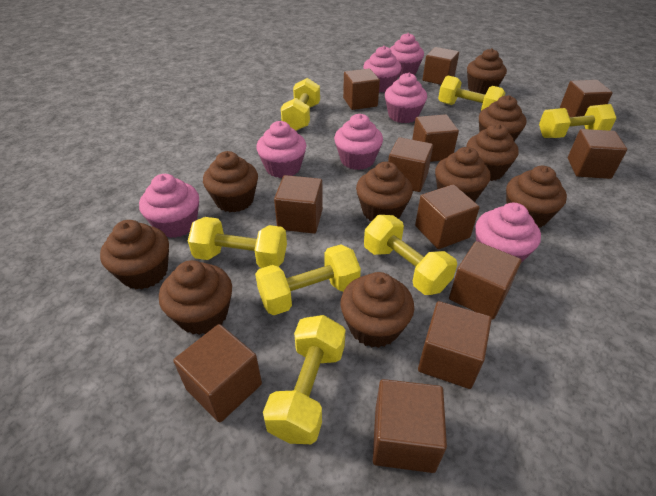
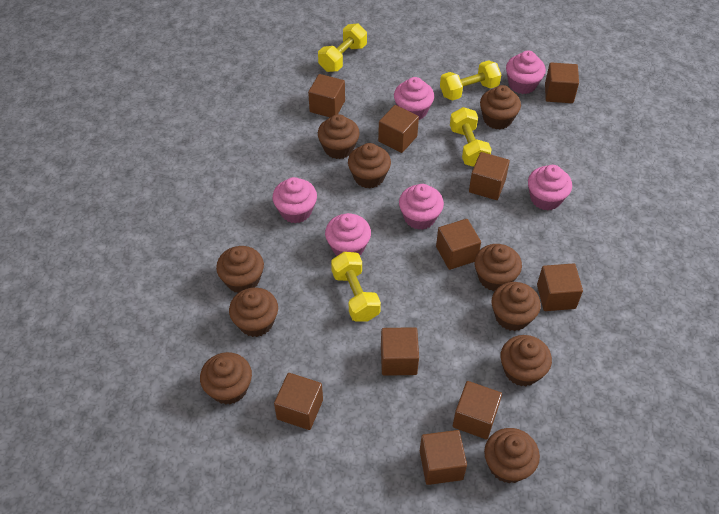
brown cube: [173,324,262,422] [274,175,323,234] [343,69,380,110] [373,379,447,473] [388,137,433,192] [412,114,459,162] [415,184,479,249] [418,301,492,389] [422,47,459,85] [449,241,522,320] [560,80,613,117] [568,129,627,179] = 12 -> [274,373,323,430] [308,74,345,117] [378,105,419,153] [381,327,419,376] [420,430,467,485] [436,219,481,270] [453,381,502,439] [469,152,510,200] [537,263,583,311] [545,62,579,103] = 10
pink cupcake: [139,174,199,238] [256,121,306,178] [334,114,383,170] [363,46,401,92] [385,73,427,123] [390,33,424,77] [475,203,541,263] = 7 -> [272,177,317,223] [325,213,371,256] [394,77,434,120] [399,184,444,230] [506,50,546,94] [528,165,572,211] = 6
yellow dumbbell: [188,217,287,268] [255,244,361,315] [263,315,345,444] [281,78,320,131] [364,215,457,295] [438,75,505,110] [539,104,616,138] = 7 -> [318,23,367,72] [331,252,381,322] [440,60,501,101] [450,107,492,167] = 4

